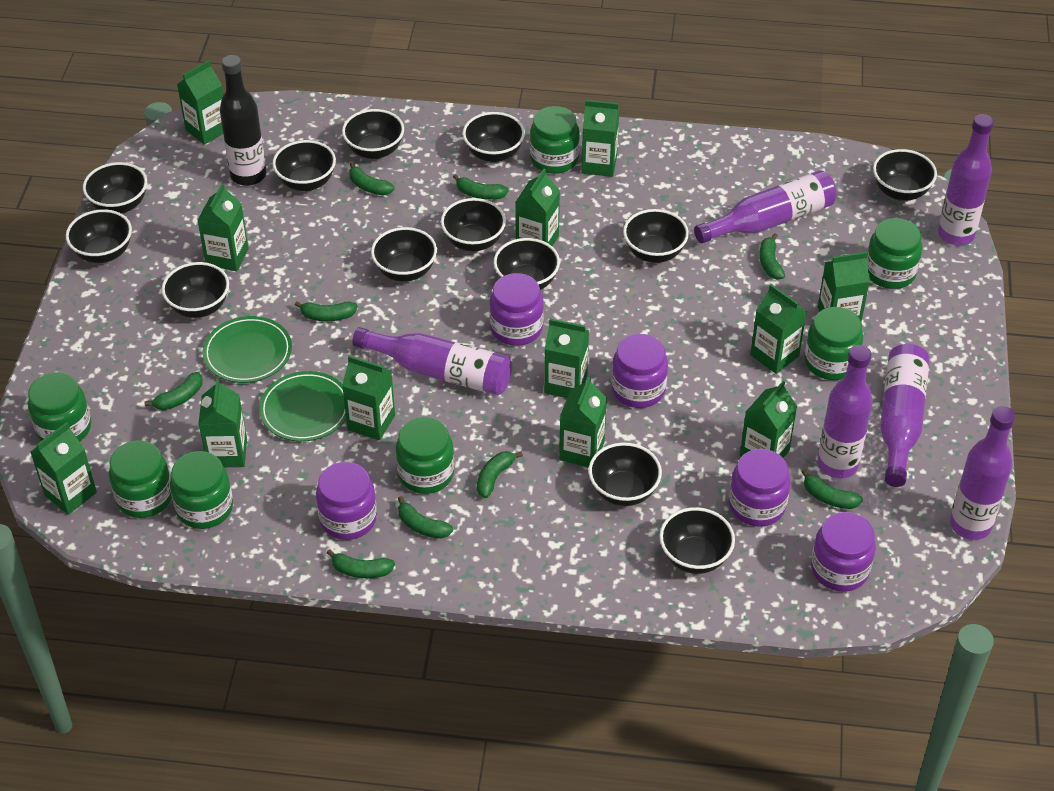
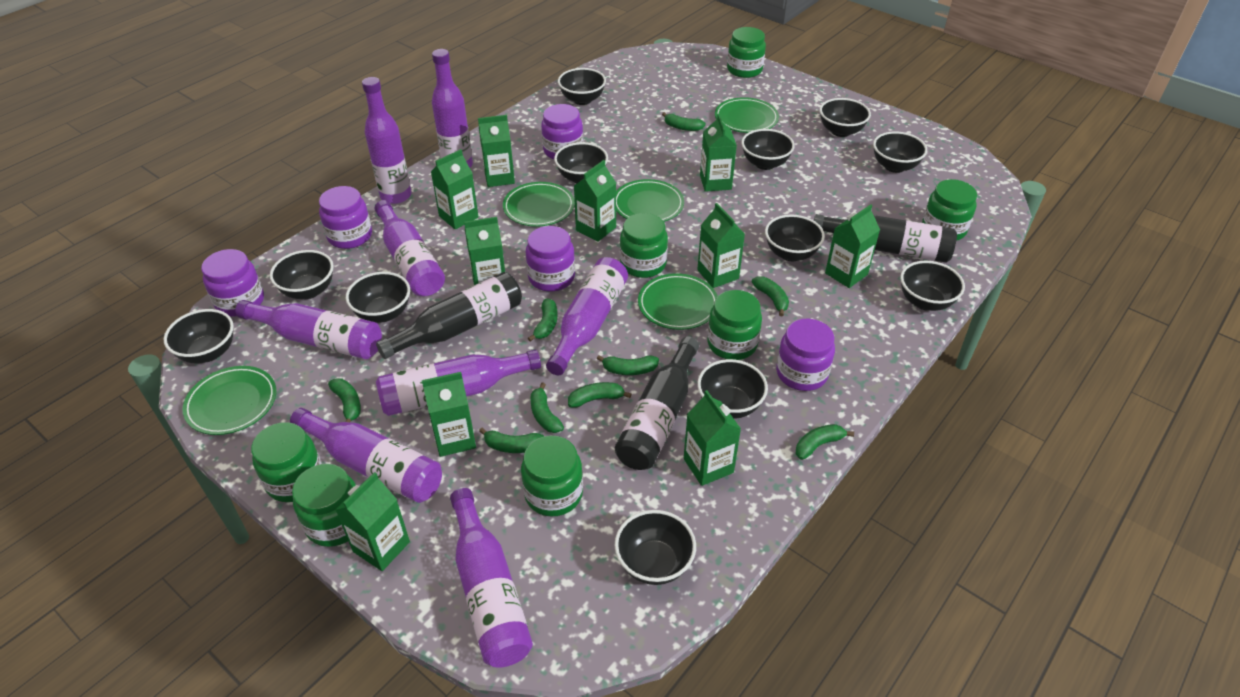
black bottle: [220,55,266,186] = 1 -> [376,272,522,359] [615,336,699,470] [814,214,957,263] = 3
black bowl: [66,209,132,263] [83,162,147,214] [162,262,229,318] [272,140,336,191] [342,109,404,159] [371,227,437,282] [441,198,506,251] [463,112,525,162] [494,238,560,290] [588,442,662,506] [623,209,689,263] [659,507,735,574] [873,149,937,201] = 13 -> [164,309,234,363] [270,250,334,299] [346,272,410,323] [554,142,608,183] [558,68,606,105] [614,510,696,585] [697,359,768,419] [741,129,795,170] [765,215,825,261] [820,98,871,137] [873,131,927,173] [900,261,965,311] = 12
green carton: [31,422,97,515] [177,60,224,145] [197,183,249,271] [198,378,247,467] [342,355,395,440] [515,169,560,246] [544,318,589,398] [559,376,607,467] [581,100,619,177] [740,381,798,458] [750,284,807,374] [818,251,870,322] = 12 -> [335,472,410,571] [422,372,476,457] [431,149,479,229] [464,217,505,285] [478,115,515,187] [574,160,616,242] [684,390,741,486] [697,203,745,288] [700,114,737,192] [825,204,880,288] = 10
green plate: [203,316,292,383] [259,371,346,442] = 2 -> [182,366,276,435] [503,182,575,227] [616,179,684,222] [638,273,718,330] [715,97,779,133] = 5
purple bottle: [353,327,512,395] [694,170,837,243] [817,345,873,478] [880,344,929,487] [938,114,994,246] [950,406,1015,540] = 6 -> [235,300,382,359] [290,408,442,503] [362,77,412,204] [375,200,445,296] [376,349,541,416] [432,49,473,168] [450,488,533,668] [546,257,628,375] = 8

